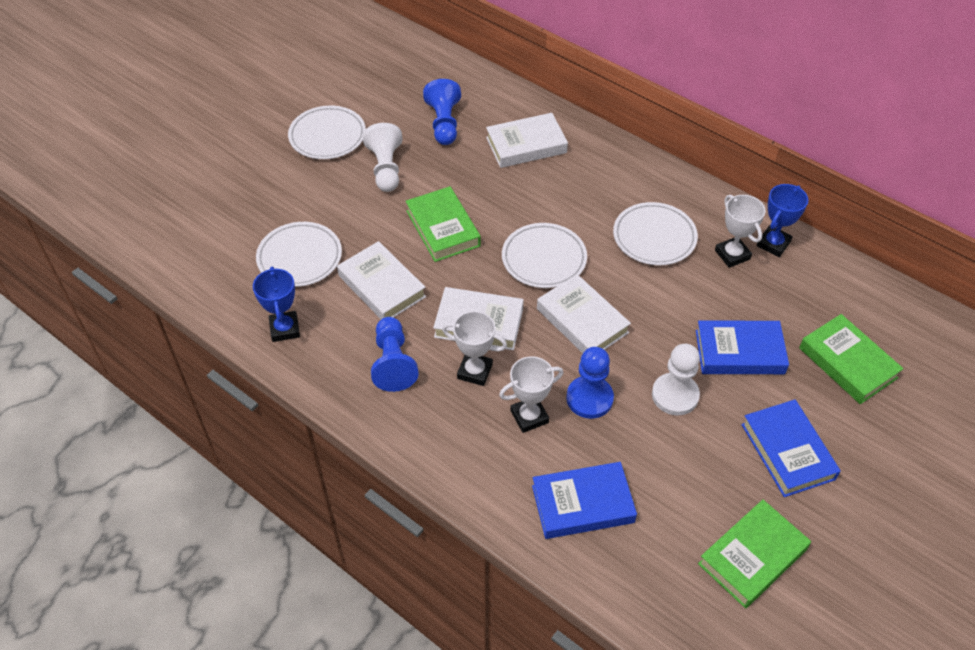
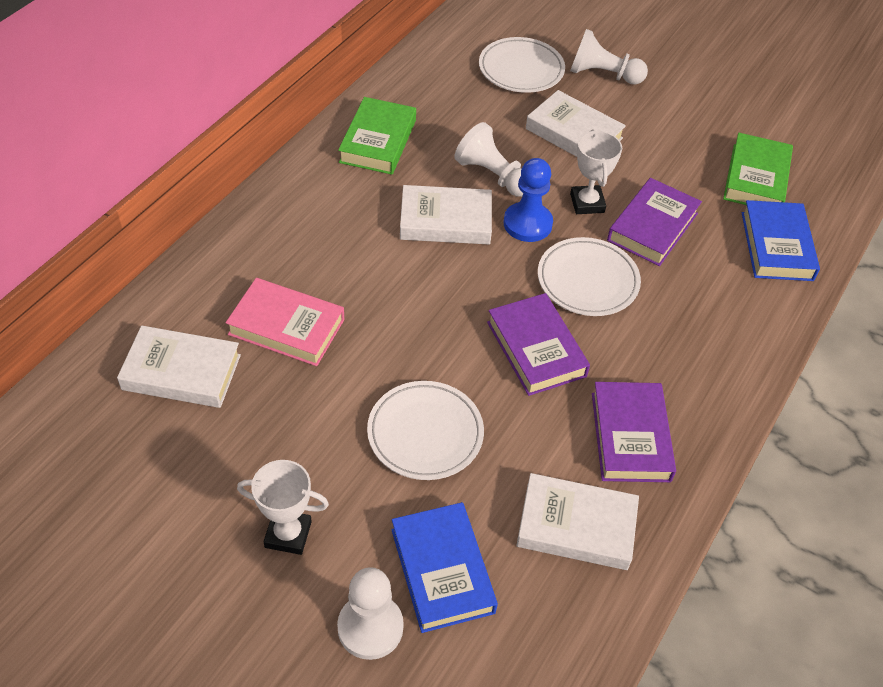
blue book: [532,462,637,539] [696,321,789,374] [741,399,841,497] = 3 -> [391,502,498,633] [742,200,820,281] = 2
blue pawn: [371,317,419,392] [423,79,461,145] [566,347,614,419] = 3 -> [503,158,553,242] = 1
blue trophy: [253,267,300,342] [756,184,808,257] = 2 -> none = 0
green book: [405,186,481,262] [698,499,811,608] [799,314,904,404] = 3 -> [338,97,416,175] [723,133,793,205] = 2
pink book: none = 0 -> [226,278,344,366] = 1
purple book: none = 0 -> [487,293,590,396] [592,382,676,482] [607,178,702,266] = 3
white pawn: [363,123,403,192] [652,344,700,415] = 2 -> [337,567,404,660] [454,122,523,197] [570,29,648,85] = 3
white plate: [256,222,342,287] [288,106,366,159] [502,223,587,288] [613,202,698,265] = 4 -> [367,381,484,480] [479,37,565,93] [538,237,641,316] = 3
white trophy: [442,311,507,386] [499,356,563,433] [715,194,766,268] = 3 -> [237,460,329,555] [570,129,622,214] = 2

